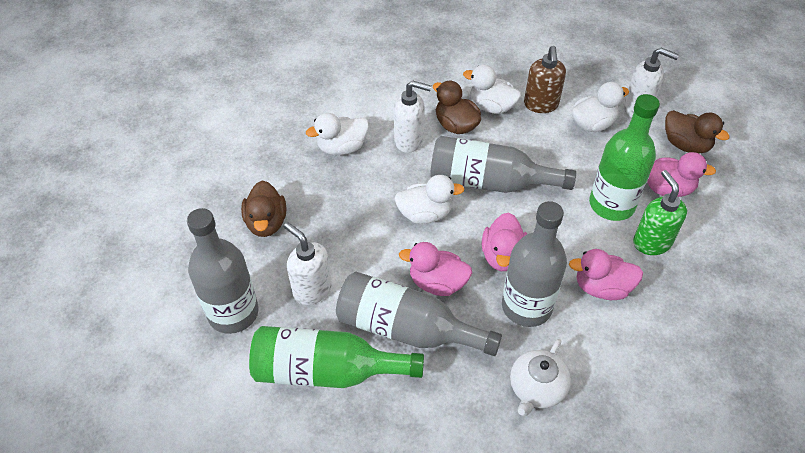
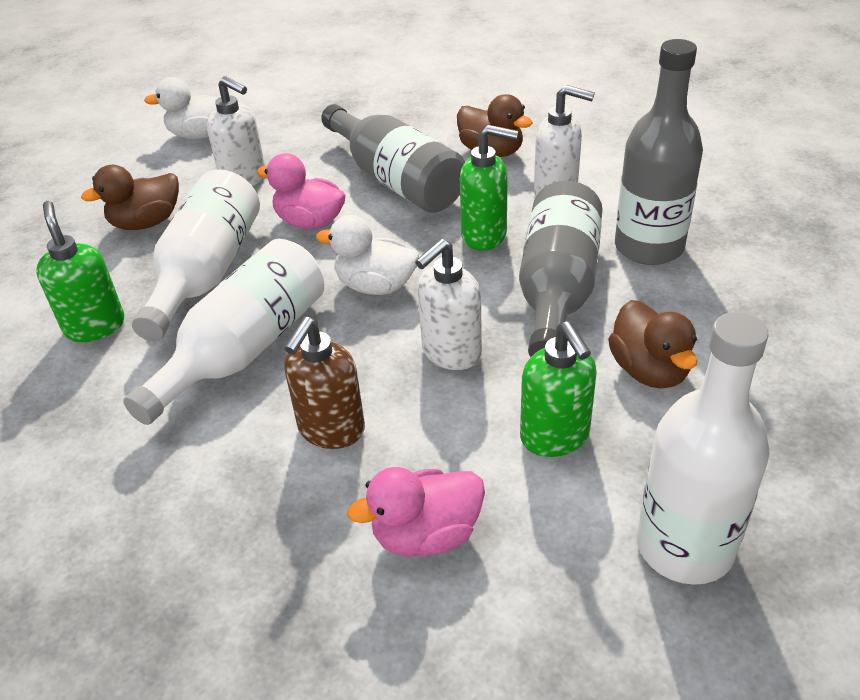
green bottle: [249,326,424,388] [589,94,660,221] = 2 -> none = 0
green soap dispenser: [633,170,687,255] = 1 -> [36,201,124,342] [460,125,518,250] [520,321,597,457] = 3
grey bottle: [187,208,259,334] [336,272,502,356] [430,136,576,193] [502,201,567,327] = 4 -> [321,104,465,213] [519,181,603,357] [615,39,703,265] = 3
pink duck: [399,242,472,296] [482,213,527,271] [569,249,643,300] [647,152,716,197] = 4 -> [257,153,346,229] [347,467,485,557] = 2
white bottle: none = 0 -> [123,239,324,425] [132,169,260,341] [637,312,770,585] = 3
white duck: [306,113,369,155] [394,175,465,224] [463,65,521,114] [572,82,629,132] = 4 -> [144,77,221,139] [316,215,419,295] = 2
white teapot: [510,339,571,416] = 1 -> none = 0

